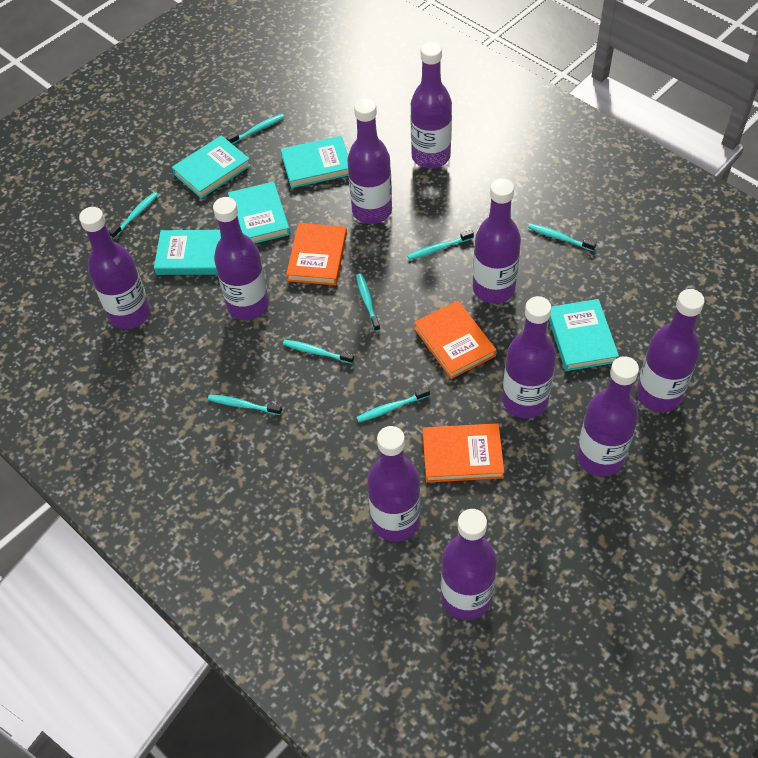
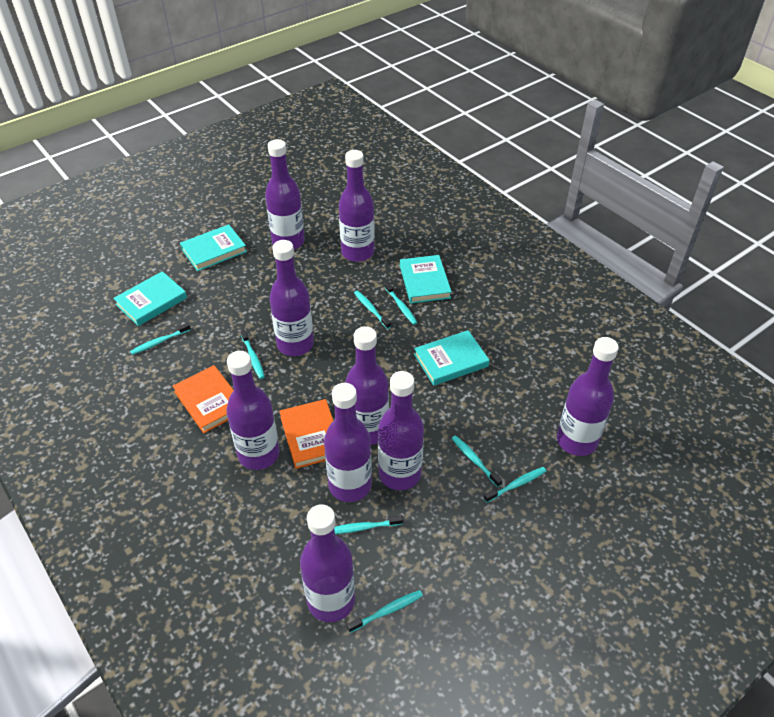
orange book: [286,223,347,285] [414,301,497,379] [423,423,504,483] = 3 -> [173,365,234,433] [279,399,334,469] = 2
purple bottle: [79,207,150,329] [213,197,269,320] [347,98,392,224] [367,426,421,542] [410,42,452,168] [441,509,497,620] [473,178,521,304] [502,296,556,419] [577,356,639,477] [636,289,705,412] = 10 -> [226,351,280,470] [265,139,305,250] [269,240,314,356] [300,504,355,622] [324,383,372,502] [339,150,375,262] [345,326,389,445] [378,371,424,490] [557,337,619,456] = 9
turquoise book: [154,230,221,275] [172,135,251,199] [228,182,290,244] [281,136,348,188] [549,299,619,371] = 5 -> [113,271,187,326] [180,224,247,271] [400,255,452,304] [414,330,489,386] = 4

